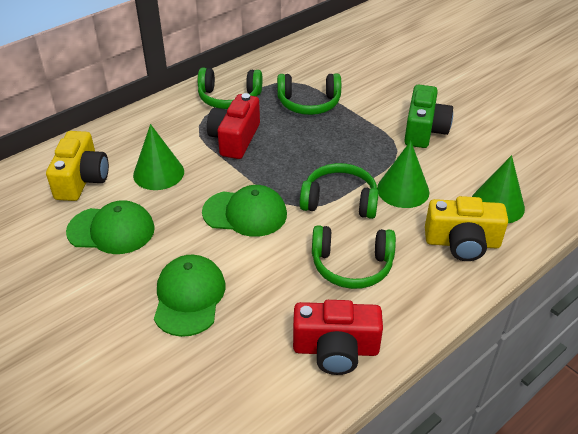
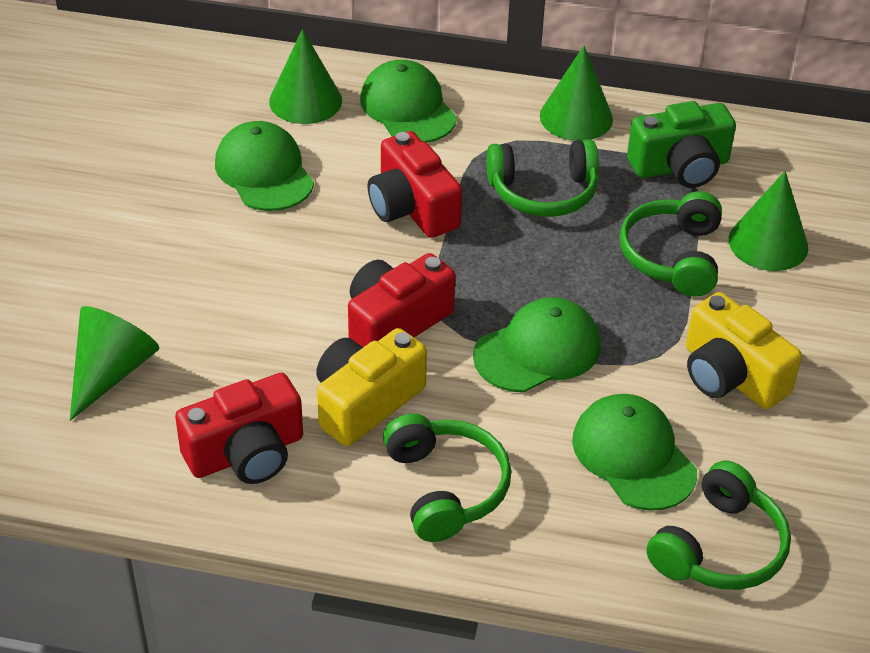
green cap: [66,200,155,254] [154,255,225,337] [202,185,287,237] = 3 -> [215,121,314,211] [360,60,457,143] [473,297,601,393] [572,394,697,511] = 4
green cone: [133,124,184,190] [377,141,429,208] [472,155,525,223] = 3 -> [70,306,159,421] [269,29,342,124] [540,46,613,141] [729,171,808,271] = 4
red camera: [207,93,260,159] [293,300,383,375] = 2 -> [175,373,303,484] [348,253,456,347] [367,131,462,238] = 3

